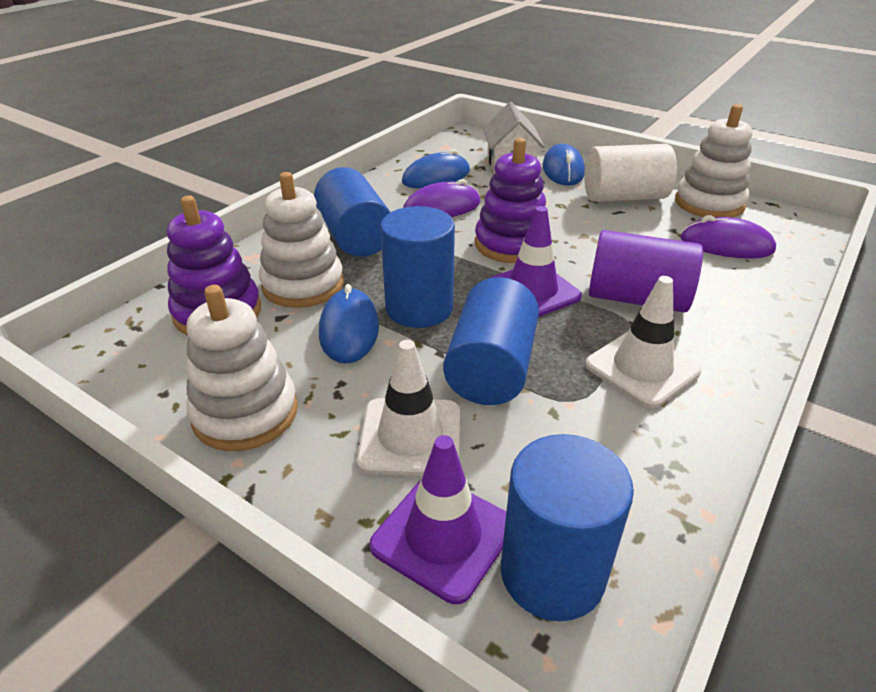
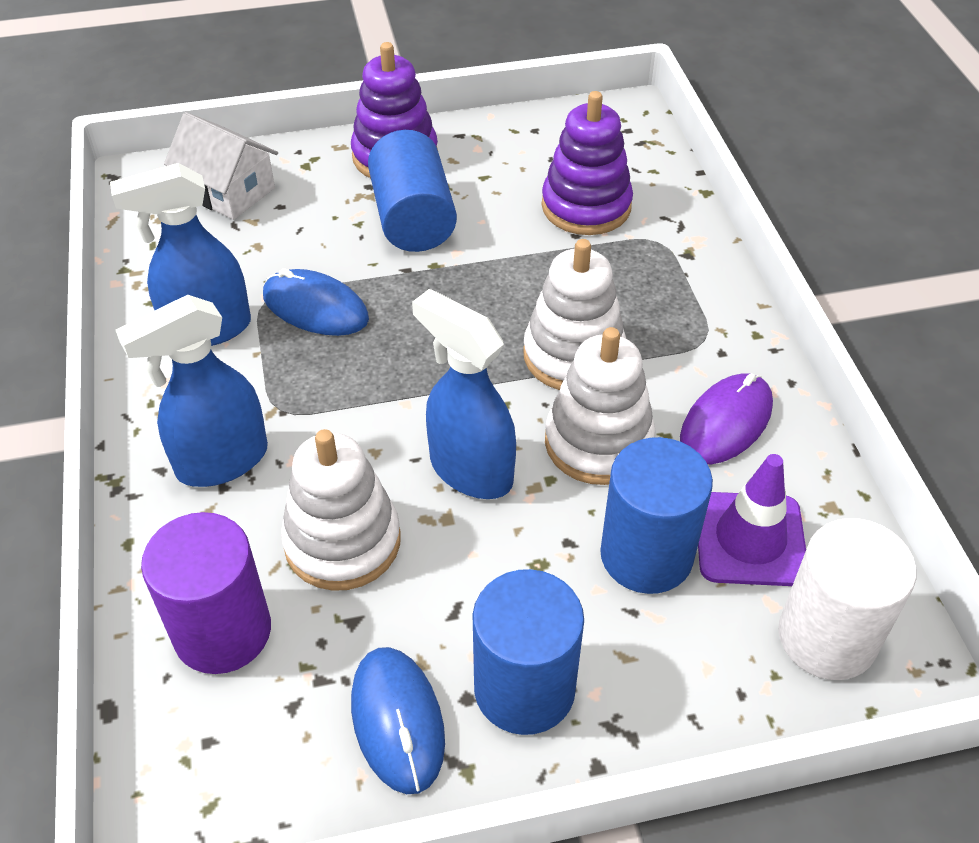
blue cylinder: [314,167,391,257] [380,206,455,328] [443,277,539,405] [501,434,634,621] = 4 -> [368,130,457,252] [473,569,584,735] [600,437,713,594] = 3
blue mouse: [319,284,379,364] [402,149,470,188] [543,144,585,186] = 3 -> [263,269,369,336] [351,647,445,794] = 2
blue spray bottle: none = 0 -> [110,163,251,346] [116,295,268,487] [412,289,516,499] = 3
purple mouse: [403,179,481,217] [680,215,776,259] = 2 -> [680,373,773,464] = 1
purple traffic cone: [370,435,506,604] [488,206,582,317] = 2 -> [698,454,806,586] = 1
white traffic cone: [357,340,460,476] [585,276,701,408] = 2 -> none = 0

